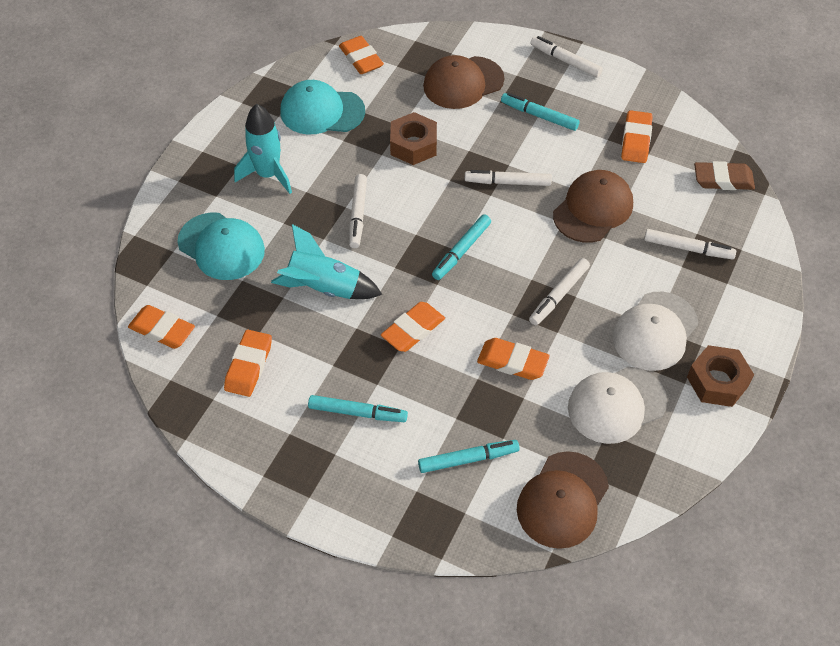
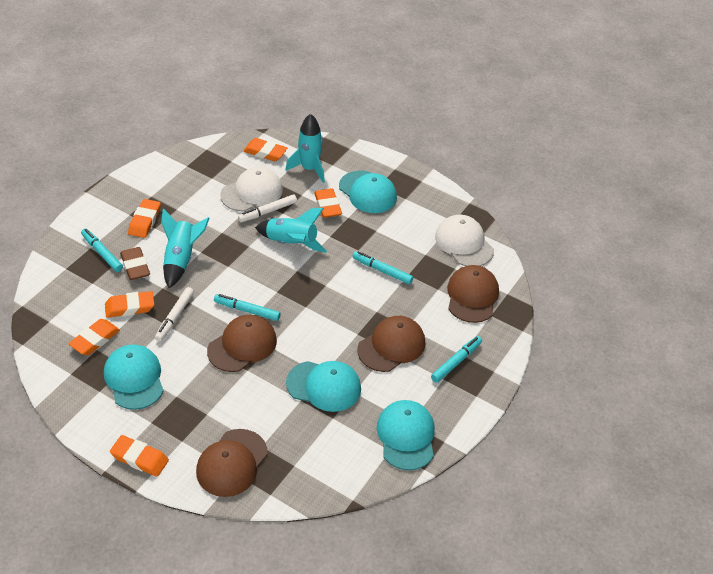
brown cap: [423,55,504,109] [517,451,609,549] [553,170,633,243] = 3 -> [196,429,268,497] [207,315,277,372] [357,316,426,372] [447,265,499,323] = 4
brown nut: [390,112,437,165] [687,345,754,407] = 2 -> none = 0
turquoise cap: [177,212,265,280] [280,80,365,135] = 2 -> [104,345,164,410] [286,361,361,412] [339,171,397,213] [377,400,435,470] = 4
turquoise rocket: [234,104,292,194] [271,224,382,299] = 2 -> [161,209,210,288] [255,208,327,253] [286,113,325,183] = 3
white marker: [349,174,367,248] [465,170,552,186] [529,258,590,325] [530,36,603,77] [644,229,736,259] = 5 -> [155,287,194,342] [238,194,297,222] = 2

